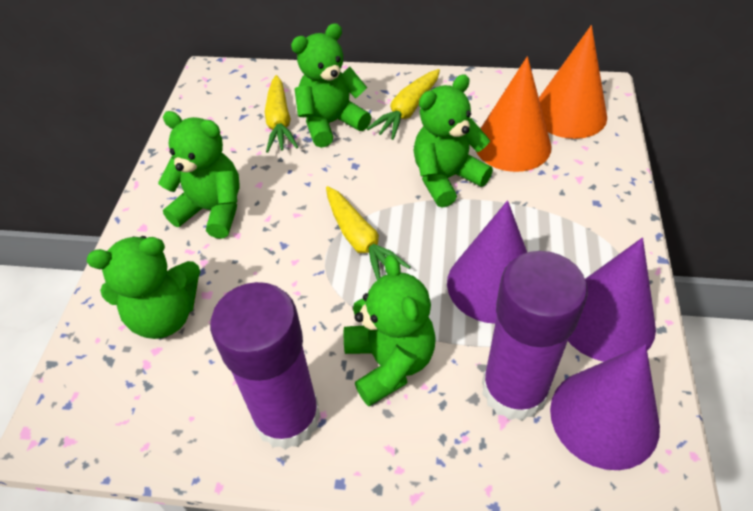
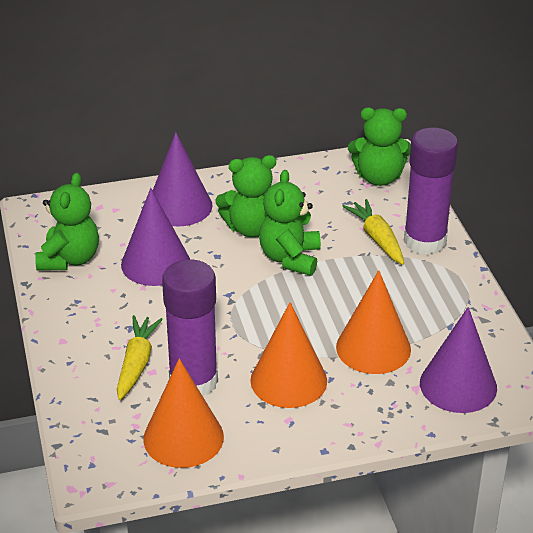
green teddy bear: [87,236,200,339] [158,111,240,239] [291,23,371,148] [344,255,436,406] [414,74,493,208] = 5 -> [35,173,99,271] [215,155,276,237] [259,170,321,276] [348,107,411,186] = 4
orange cone: [477,56,551,172] [539,25,607,139] = 2 -> [143,358,224,468] [251,302,327,408] [336,270,411,374] = 3
yellow carrot: [265,75,298,153] [326,186,411,280] [367,69,440,140] = 3 -> [117,315,163,400] [342,199,404,265] = 2

